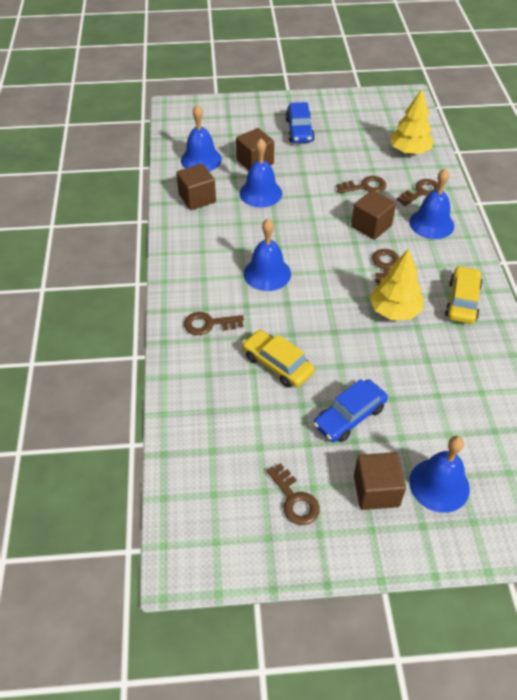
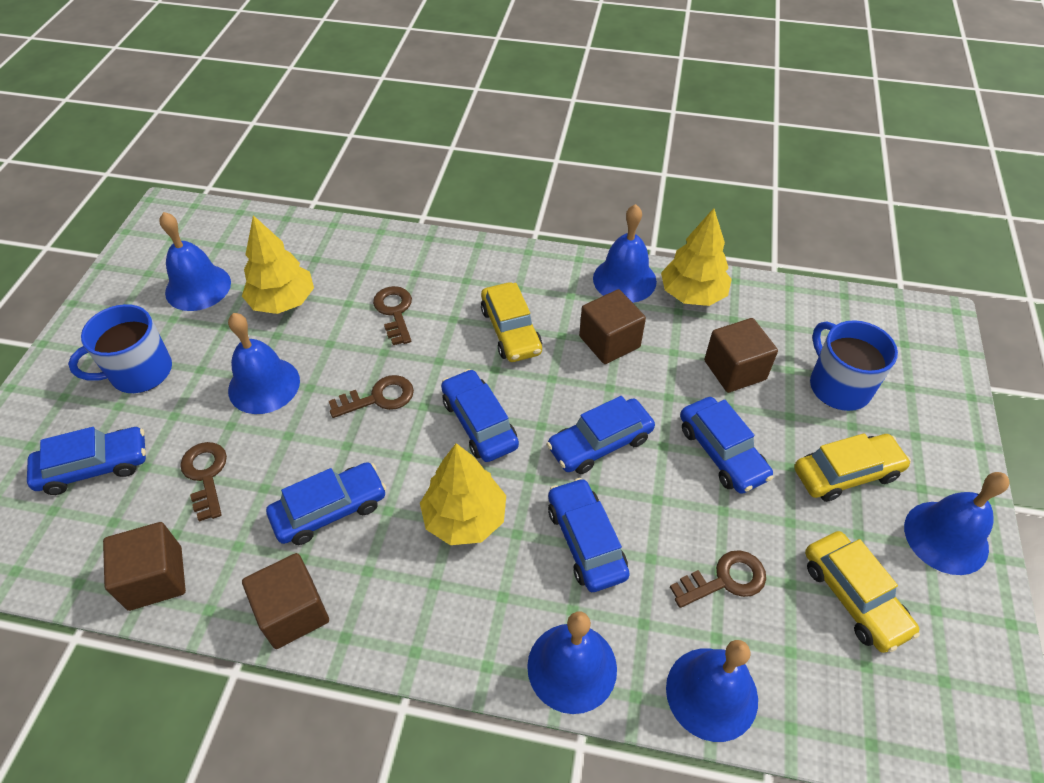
blue bell: [181,105,222,171] [239,138,282,207] [244,219,291,291] [409,169,454,239] [409,436,470,513] = 5 -> [160,212,231,311] [228,313,300,414] [527,612,617,714] [593,204,657,303] [666,640,758,742] [904,472,1010,575] = 6
blue car: [286,102,315,143] [313,379,388,442] = 2 -> [27,427,146,495] [266,462,386,545] [441,369,519,462] [547,396,655,474] [548,478,630,592] [680,397,773,494] = 6
blue mug: none = 0 -> [68,304,172,393] [810,320,898,411] = 2
brown key: [184,312,244,335] [267,463,320,525] [336,176,386,193] [372,249,399,285] [397,179,438,206] = 5 -> [180,442,227,522] [329,375,414,418] [373,286,412,345] [670,550,766,608] = 4
yellow car: [242,330,314,388] [445,266,482,324] = 2 -> [481,282,542,362] [794,433,911,502] [805,531,920,653] = 3
yellow tree: [370,249,423,320] [390,89,434,154] = 2 -> [242,215,314,314] [420,443,506,545] [661,208,732,306] = 3

